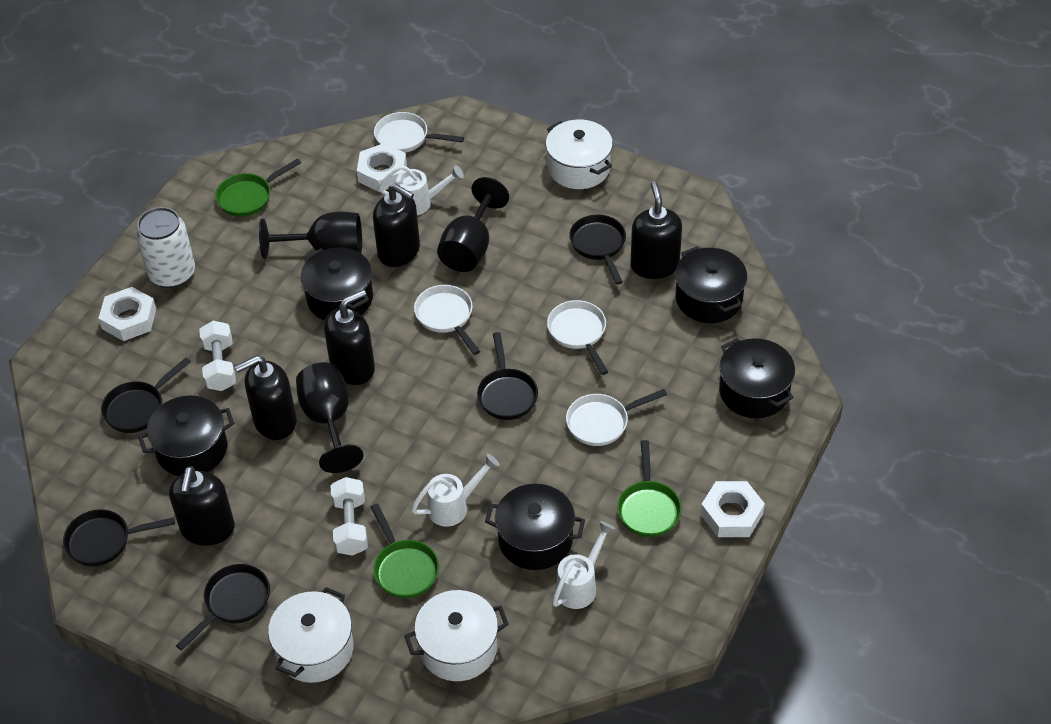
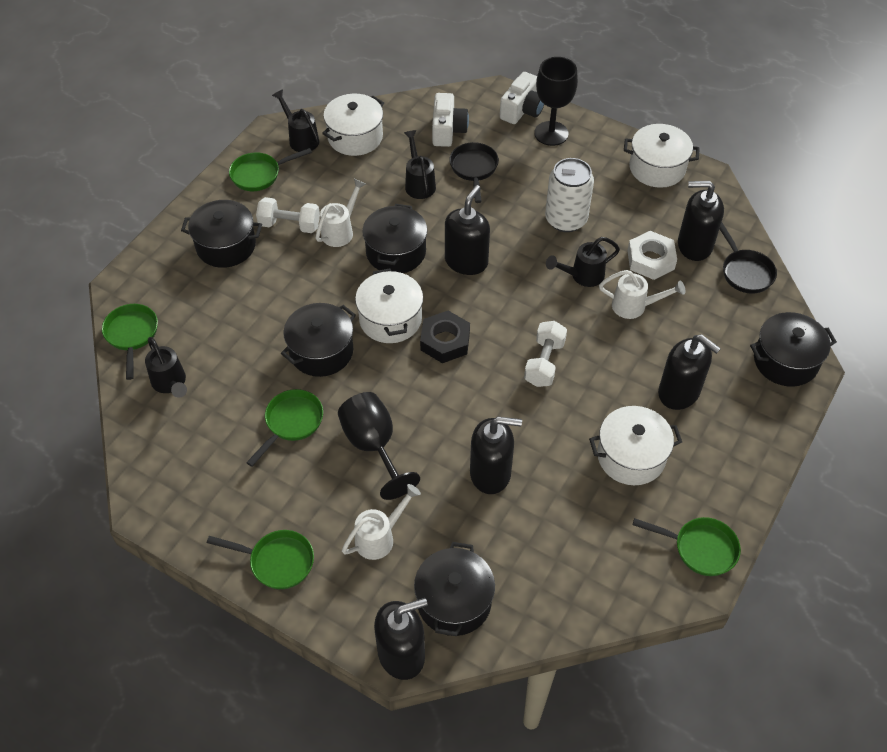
black goblet: [259,212,362,259] [296,362,363,473] [437,177,509,272] = 3 -> [338,392,420,500] [534,57,578,146] = 2
black nut: none = 0 -> [420,311,470,363] = 1
black pan: [63,509,175,567] [101,357,191,433] [176,564,270,651] [477,332,538,420] [569,215,626,284] = 5 -> [449,142,499,203] [720,222,777,294] = 2
black watering can: none = 0 -> [145,337,187,398] [272,89,319,152] [404,130,436,199] [546,237,620,287] = 4
green pan: [215,158,301,217] [371,503,439,598] [617,440,682,537] = 3 -> [102,304,158,380] [207,530,314,589] [229,148,312,191] [246,389,323,467] [633,517,741,576] = 5
white camera: none = 0 -> [432,93,469,147] [500,72,544,124] = 2
white nut: [99,287,156,341] [357,143,407,192] [700,481,765,537] = 3 -> [627,231,677,280] = 1
white pan: [374,112,464,153] [414,285,480,355] [547,300,608,375] [566,389,667,446] = 4 -> none = 0
white pot: [268,587,353,683] [405,590,509,681] [546,120,613,189] = 3 -> [322,94,384,156] [355,269,423,343] [589,406,682,485] [624,124,700,188] = 4

